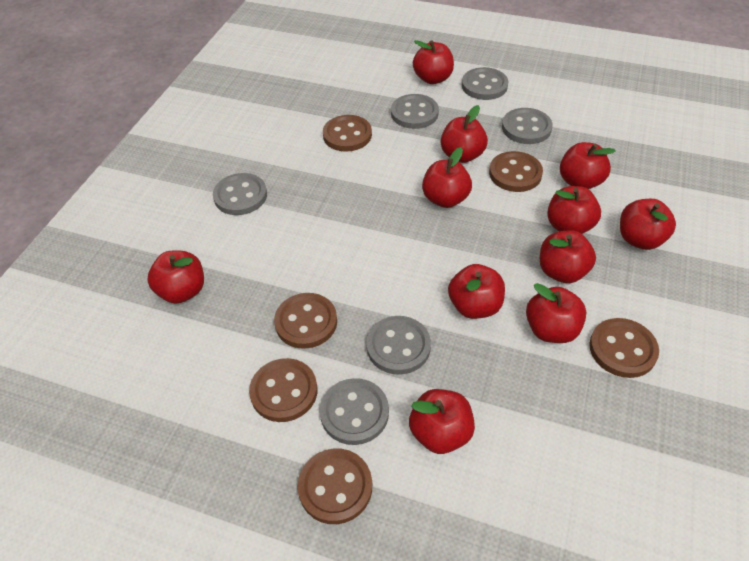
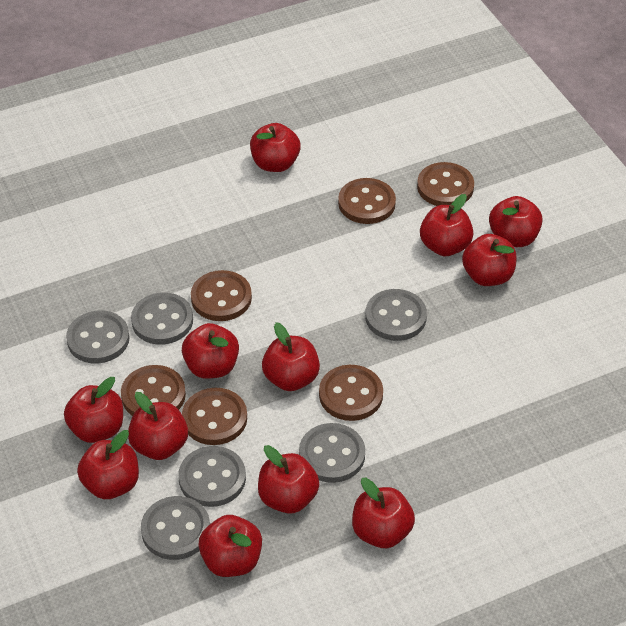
red apple: [147,251,204,304] [409,389,475,454] [413,40,454,84] [422,147,472,208] [441,105,488,163] [448,264,505,319] [526,283,586,343] [540,230,596,283] [547,186,601,234] [560,142,616,189] [620,199,676,250] = 11 -> [64,377,123,443] [77,430,139,499] [128,392,188,460] [182,323,239,379] [199,515,262,577] [250,123,301,172] [258,445,319,514] [262,322,320,391] [352,478,415,548] [420,194,473,256] [462,234,517,286] [489,196,543,247] = 12

